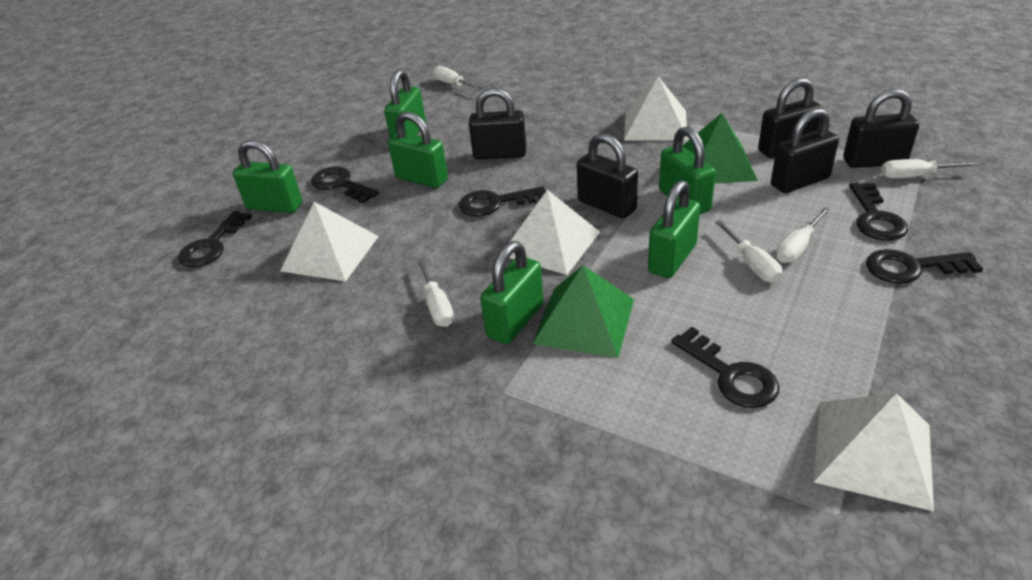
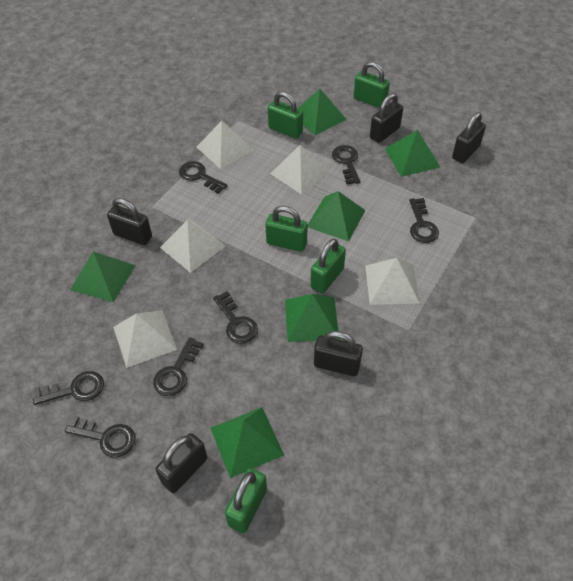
black key: [178,211,252,267] [311,166,379,203] [459,186,546,216] [671,327,779,408] [849,182,908,241] [866,249,983,284] = 6 -> [33,371,104,405] [65,416,136,457] [153,337,204,396] [179,161,228,194] [213,291,258,344] [332,145,361,185] [409,198,439,243] = 7
green padlock: [233,140,302,213] [384,69,426,138] [388,112,448,188] [480,241,544,344] [648,180,700,278] [659,126,716,214] = 6 -> [225,468,267,533] [265,206,308,252] [268,91,303,139] [310,239,346,294] [354,62,390,108] = 5
green pyramid: [532,265,634,358] [683,113,758,184] = 2 -> [70,251,136,302] [210,407,284,478] [285,294,339,342] [297,89,347,135] [307,191,366,242] [385,130,440,177] = 6
white pyramid: [280,202,379,282] [509,190,600,275] [624,76,688,141] [814,393,934,511] = 4 -> [113,310,177,368] [160,220,225,273] [197,121,254,169] [270,145,330,195] [365,258,420,305] = 5
white screwdriver: [417,259,454,327] [433,66,483,90] [715,220,782,283] [776,207,830,263] [881,159,979,179] = 5 -> none = 0

